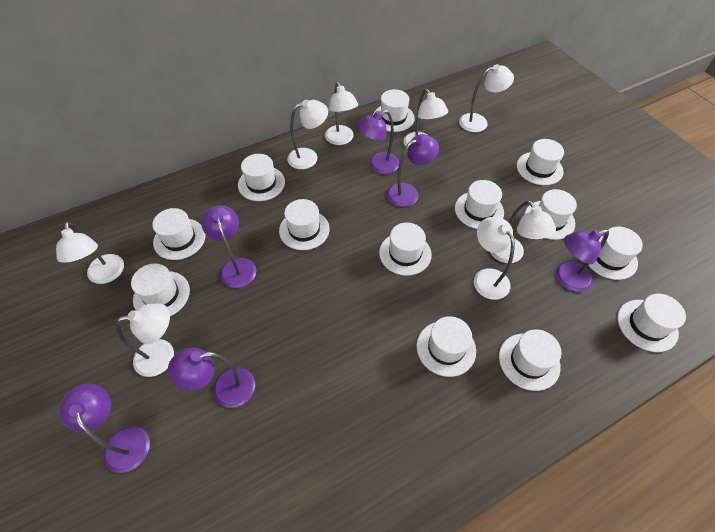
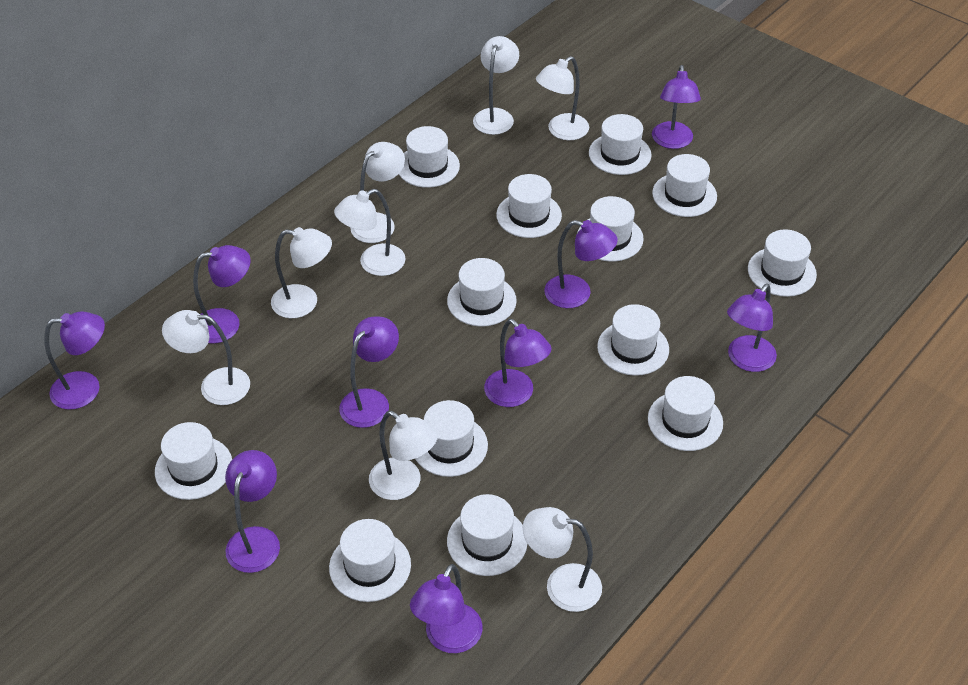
purple lamp: [59,384,150,473] [168,348,255,408] [201,205,257,288] [357,110,399,174] [387,134,439,207] [556,229,609,292] = 6 -> [44,311,105,410] [193,245,251,344] [225,450,280,573] [339,316,399,428] [410,564,483,653] [484,319,552,407] [544,220,618,308] [652,65,701,149] [727,284,777,372] = 9

